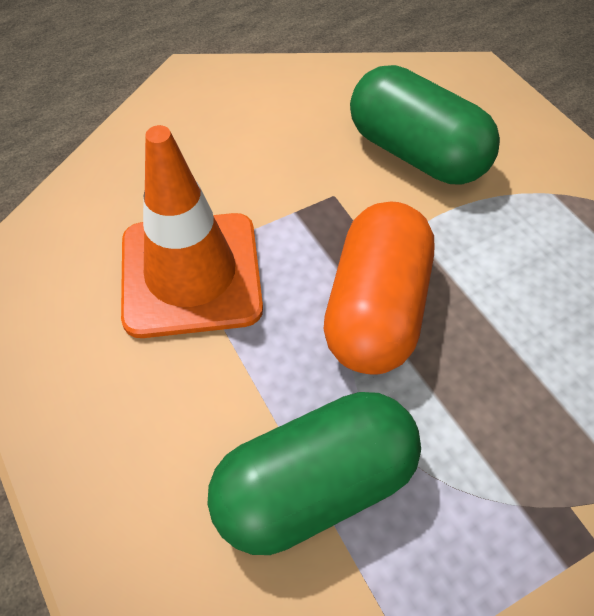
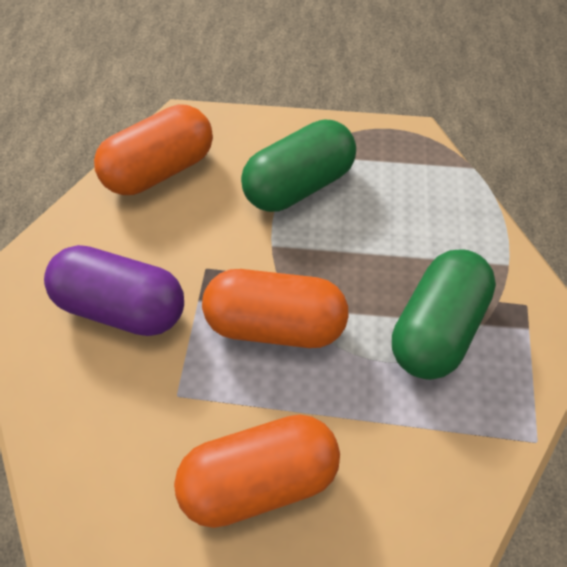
orange capsule: [324,202,434,374] = 1 -> [94,104,213,195] [174,415,340,528] [202,269,349,348] = 3
orange traffic cone: [121,125,263,338] = 1 -> none = 0
purple capsule: none = 0 -> [44,245,184,336] = 1

